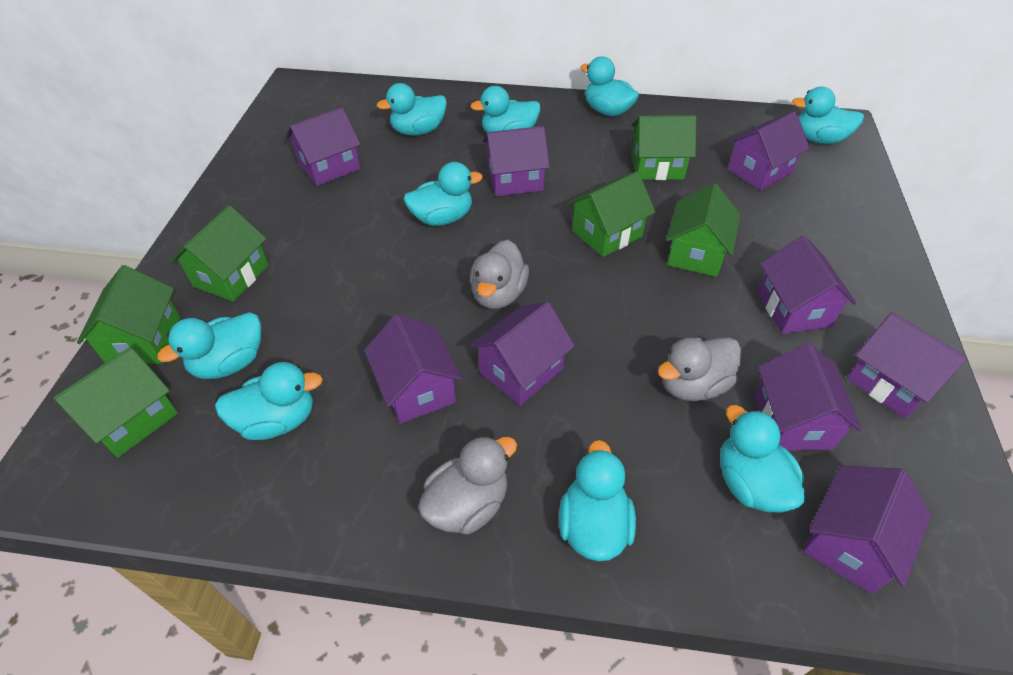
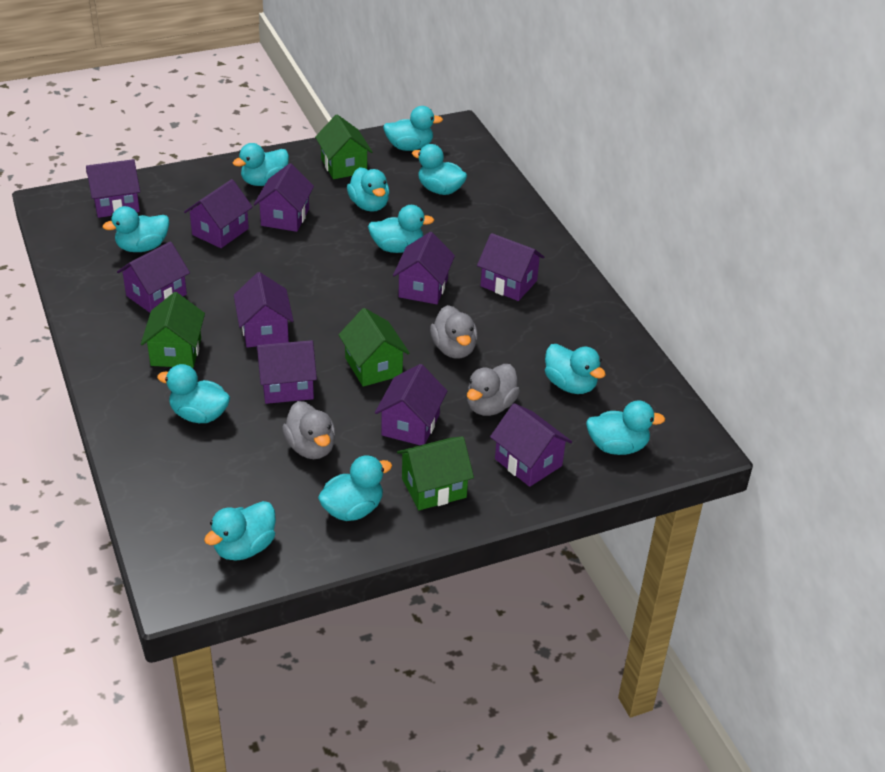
green house: [53,347,178,458] [77,265,180,364] [170,206,268,302] [568,171,655,257] [631,115,696,180] [666,184,740,277] = 6 -> [141,292,205,368] [315,115,372,179] [338,308,409,387] [397,436,474,510] = 4
purple house: [286,107,361,186] [364,314,462,424] [470,302,575,406] [483,126,550,196] [727,111,810,191] [755,343,862,451] [757,236,856,334] [803,465,931,594] [847,312,967,419] = 9 -> [86,159,140,218] [117,242,190,313] [184,179,253,248] [234,272,294,348] [254,163,314,232] [256,340,317,404] [375,364,447,445] [393,232,455,304] [477,233,544,301] [490,403,572,487] = 10
turquoise duck: [157,312,261,379] [215,362,323,440] [377,83,447,136] [403,162,483,226] [470,86,540,132] [559,440,636,561] [580,57,639,116] [720,405,805,513] [792,87,864,144] = 9 -> [103,206,169,252] [157,364,230,423] [204,501,276,561] [233,143,289,186] [318,455,392,521] [347,167,390,212] [368,205,434,253] [383,106,443,151] [412,144,467,195] [545,344,606,394] [586,401,665,455] = 11

